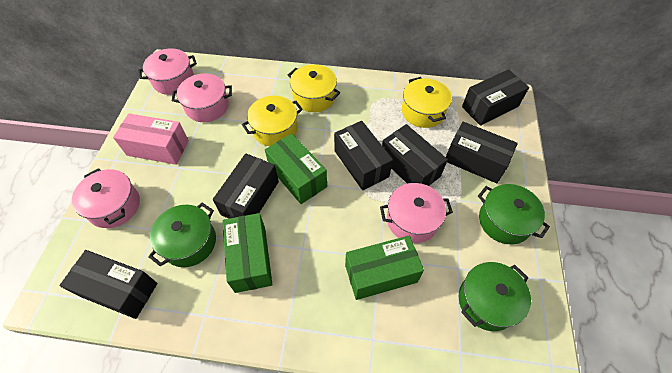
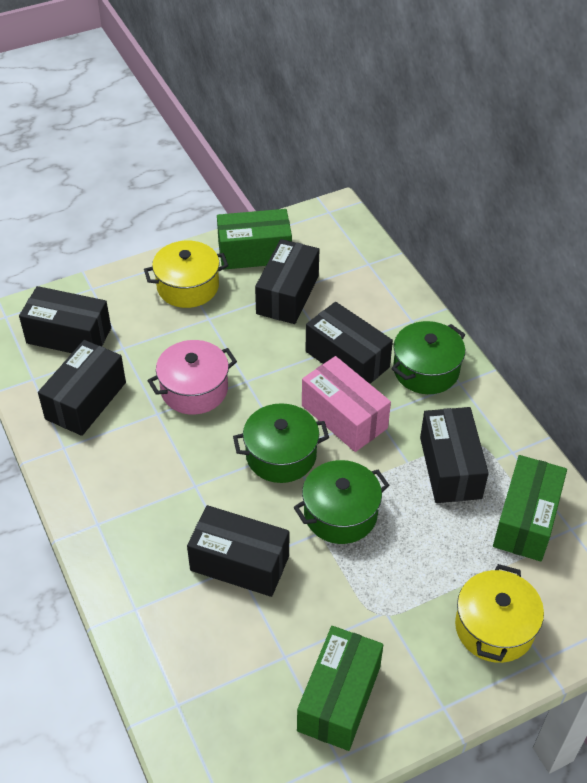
pink pot: [72,168,140,228] [138,48,197,95] [172,73,232,122] [380,183,453,243] = 4 -> [147,340,237,415] = 1
yellow pot: [242,96,303,146] [288,64,340,112] [402,77,452,128] = 3 -> [144,241,229,308] [455,564,544,663] = 2

